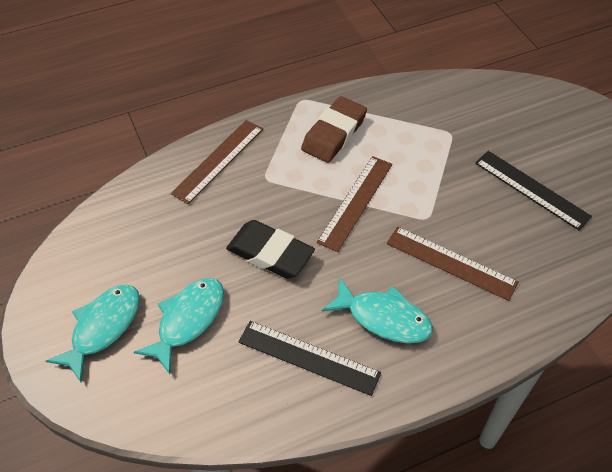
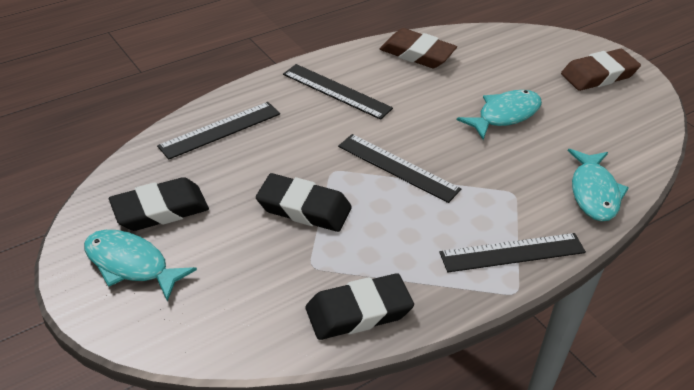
black eraser: [226,220,315,279] = 1 -> [109,177,209,231] [256,173,352,232] [305,273,414,340] = 3
black ruler: [238,321,381,396] [475,151,592,230] = 2 -> [157,102,280,160] [283,64,393,120] [338,134,461,203] [439,233,586,272] = 4
brown eraser: [301,96,367,163] = 1 -> [380,28,457,68] [561,49,641,91] = 2
brown ruler: [171,120,263,204] [317,156,392,252] [387,227,518,301] = 3 -> none = 0

